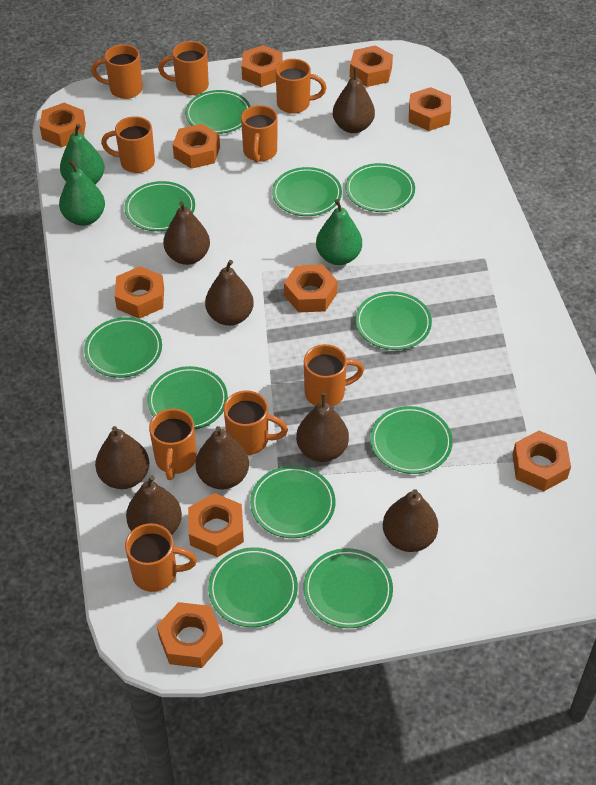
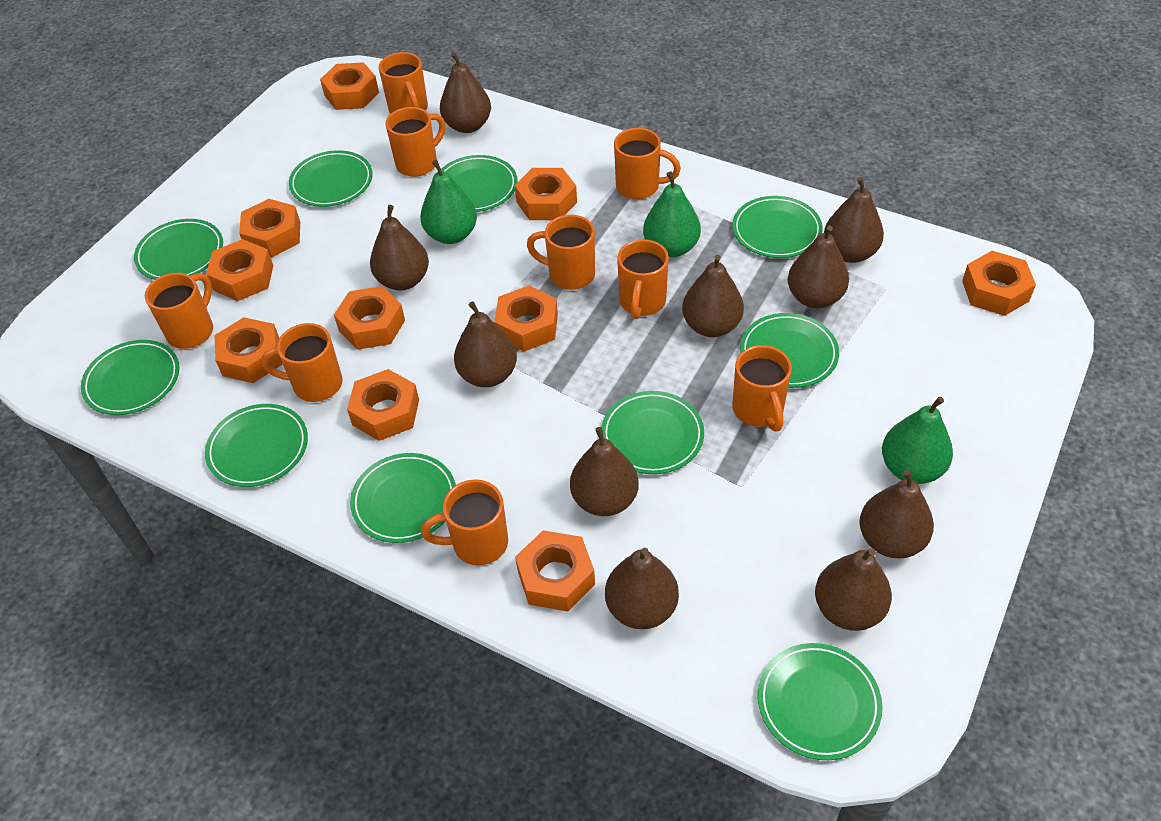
brown pear: [95,426,149,489] [126,476,182,535] [163,201,210,265] [196,426,249,489] [205,260,254,326] [296,393,349,462] [333,67,375,133] [383,489,438,552] = 8 -> [370,205,429,291] [440,52,491,133] [454,301,517,387] [570,427,639,516] [605,548,679,629] [682,255,744,337] [788,225,849,308] [815,548,892,631] [824,177,884,263] [859,470,934,558] = 10
green plate: [84,317,162,378] [124,181,195,231] [147,366,228,430] [185,90,251,134] [208,547,298,627] [250,466,336,538] [272,167,342,216] [303,548,393,628] [345,163,415,212] [355,292,432,350] [370,406,453,474] = 11 -> [81,340,179,415] [134,219,223,280] [205,404,308,487] [289,150,373,207] [350,453,456,543] [441,155,518,212] [602,391,704,474] [732,196,823,258] [740,313,839,388] [758,643,883,760] = 10

